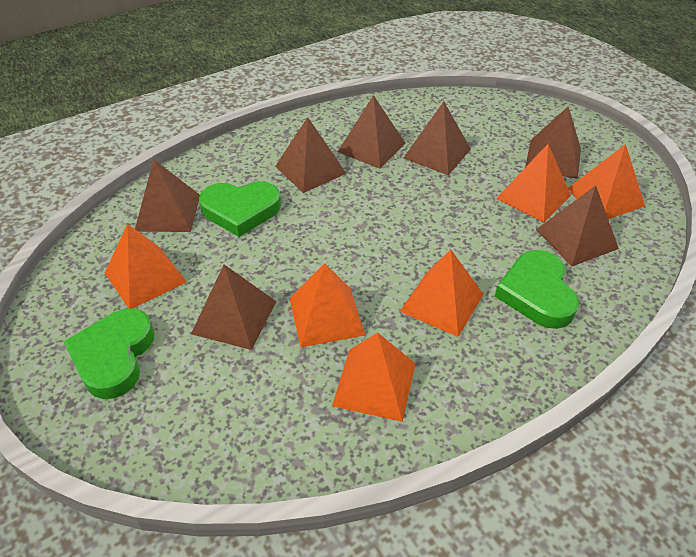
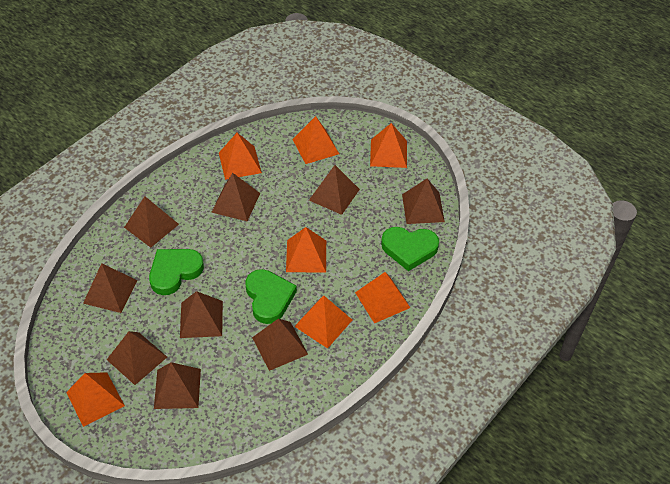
brown pyramid: [135,160,200,232] [191,264,276,350] [275,117,346,193] [338,95,405,169] [404,101,471,175] [525,106,581,179] [536,185,619,266] = 7 -> [83,263,138,313] [107,331,167,385] [124,196,179,248] [154,362,201,409] [180,291,223,338] [211,173,260,221] [252,319,308,371] [309,165,360,215] [402,179,445,224] = 9
orange pyramid: [105,224,187,309] [289,263,365,348] [332,333,416,422] [400,250,484,337] [496,144,571,223] [568,144,645,219] = 6 -> [66,372,125,427] [219,133,262,180] [286,227,326,273] [292,116,339,164] [294,296,352,348] [355,272,410,323] [370,123,407,168] = 7

